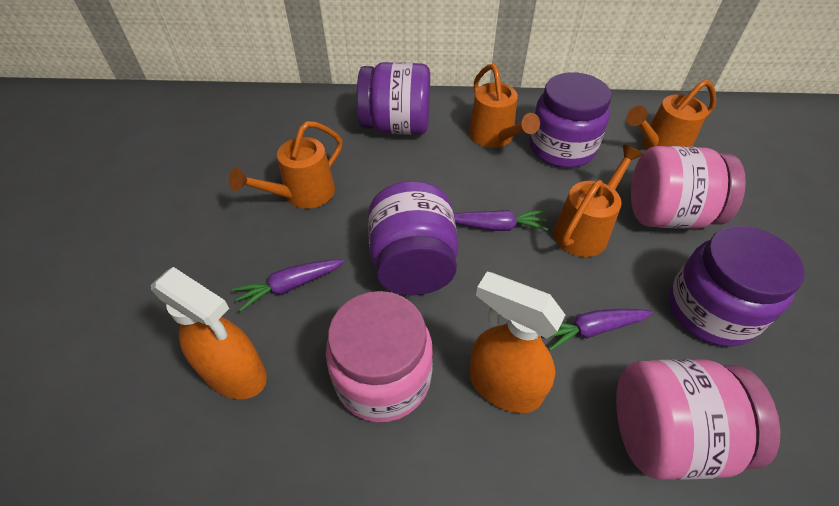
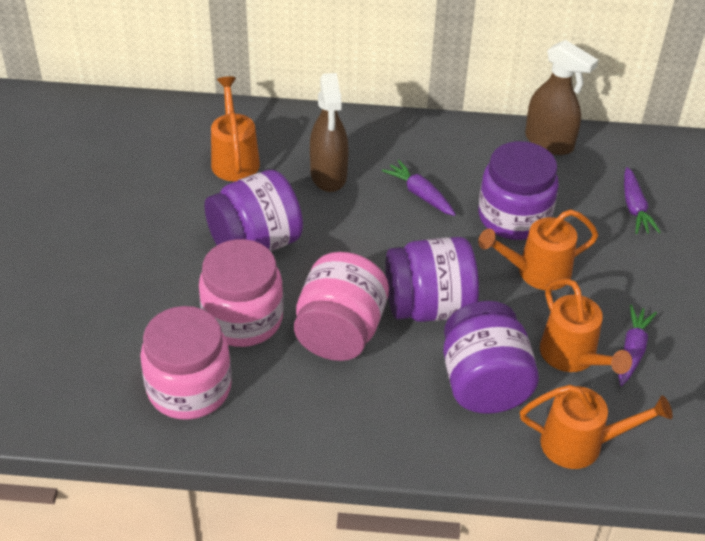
brown spray bottle: none = 0 -> [310,73,349,192] [525,40,598,155] = 2
orange spray bottle: [151,267,267,399] [470,272,565,413] = 2 -> none = 0

